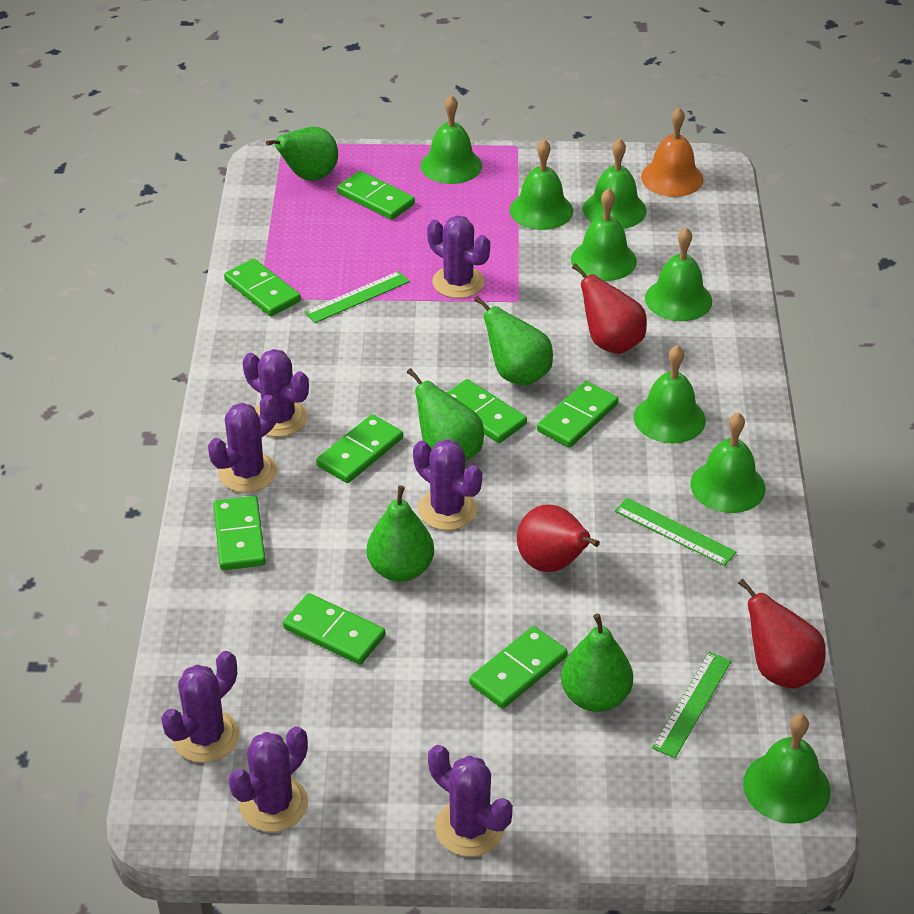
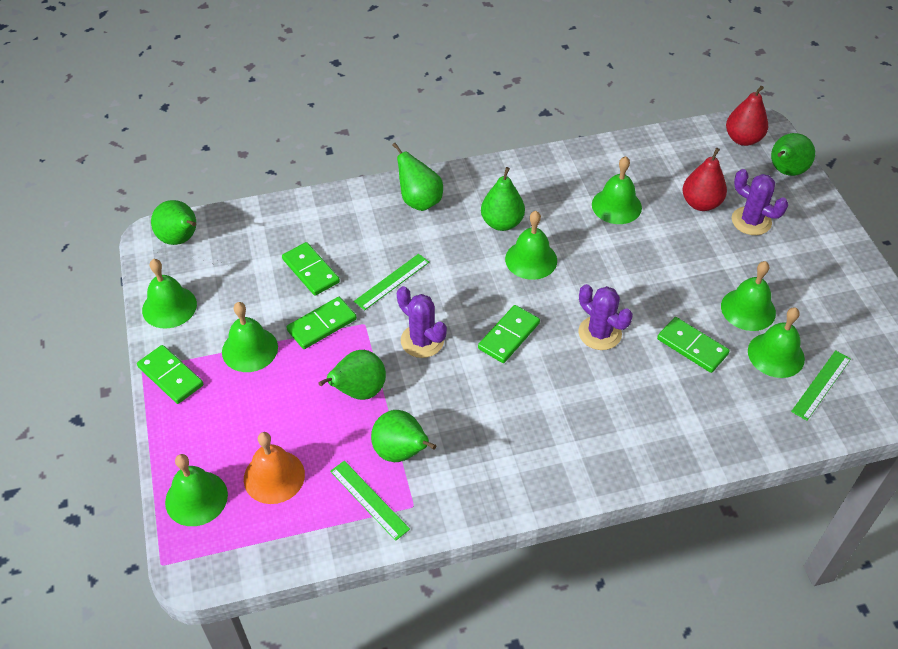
green bell: [420,95,482,184] [510,139,573,230] [571,188,637,281] [583,139,647,229] [634,345,706,443] [645,227,712,321] [691,413,765,513] [743,714,831,824] = 8 -> [142,259,197,329] [165,454,228,526] [222,302,278,372] [505,211,557,280] [592,156,642,224] [721,261,776,331] [748,307,805,378] = 7
green domino: [213,496,266,570] [224,259,301,316] [283,593,385,665] [316,414,403,483] [337,171,415,220] [447,379,527,443] [469,626,568,709] [537,381,618,448] = 8 -> [137,345,203,404] [282,242,340,296] [286,297,357,349] [478,305,540,363] [657,317,730,373] = 5
green pear: [266,127,338,181] [367,485,434,582] [407,368,484,461] [474,296,553,386] [561,613,633,712] = 5 -> [151,200,196,245] [318,350,386,400] [371,410,436,462] [392,143,443,211] [481,167,525,231] [771,133,815,176] = 6
purple cactus: [161,651,240,763] [208,395,278,493] [228,726,308,832] [243,349,309,437] [413,439,482,530] [427,215,490,298] [428,745,513,857] = 7 -> [397,286,447,358] [578,284,633,350] [732,169,788,235] = 3
red pear: [517,505,600,572] [572,263,647,354] [738,579,826,689] = 3 -> [682,148,727,211] [726,86,768,146] = 2

